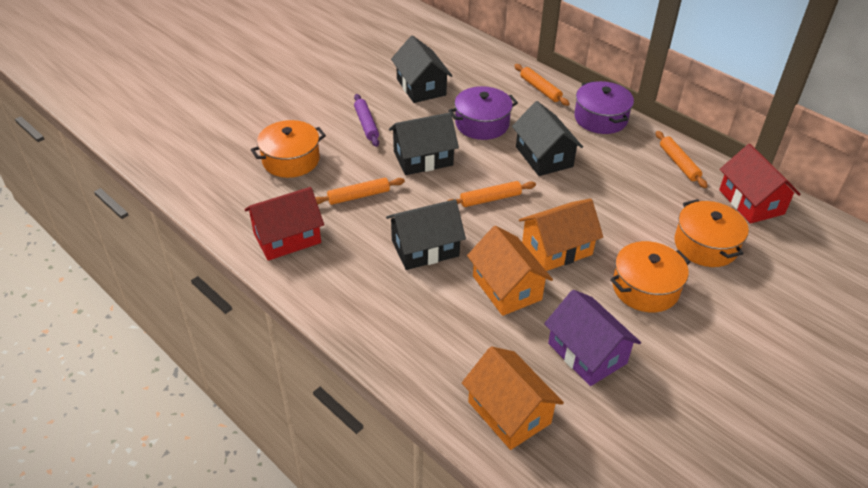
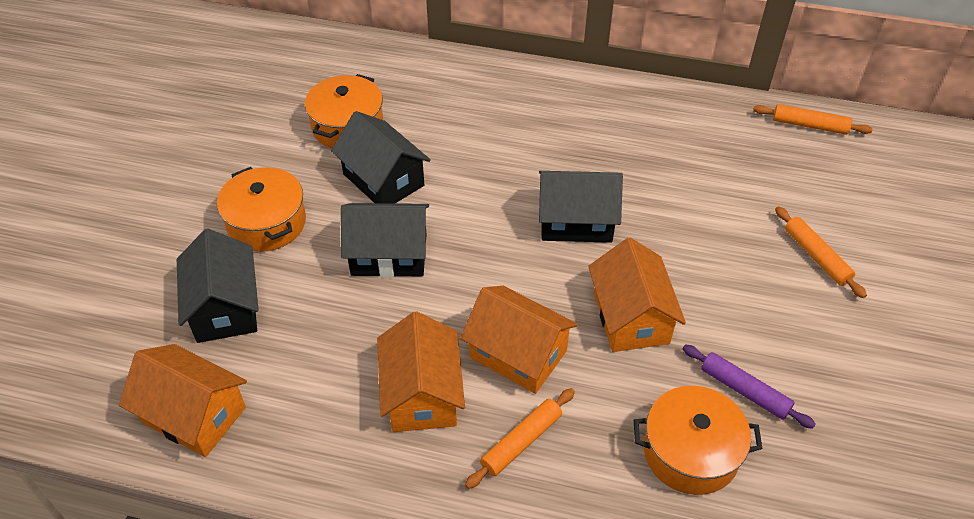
orange house: [462,347,564,450] [467,226,553,316] [519,198,603,271] = 3 -> [119,344,247,457] [377,311,465,432] [460,286,578,394] [588,238,686,352] = 4
orange rolling pin: [315,178,405,205] [447,181,536,207] [514,64,570,106] [656,131,708,188] = 4 -> [465,388,575,489] [753,104,873,135] [775,206,867,298] = 3
purple house: [544,290,641,386] = 1 -> none = 0
purple pot: [448,86,518,140] [574,81,634,134] = 2 -> none = 0
red house: [245,187,324,261] [719,144,801,224] = 2 -> none = 0

